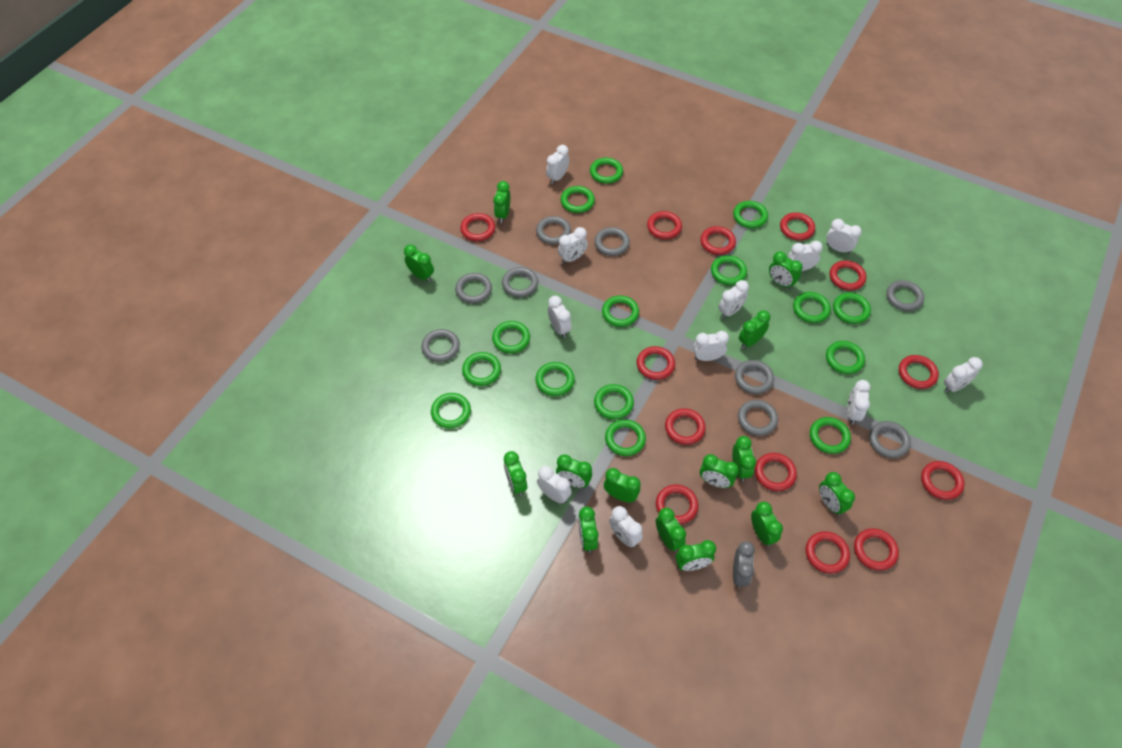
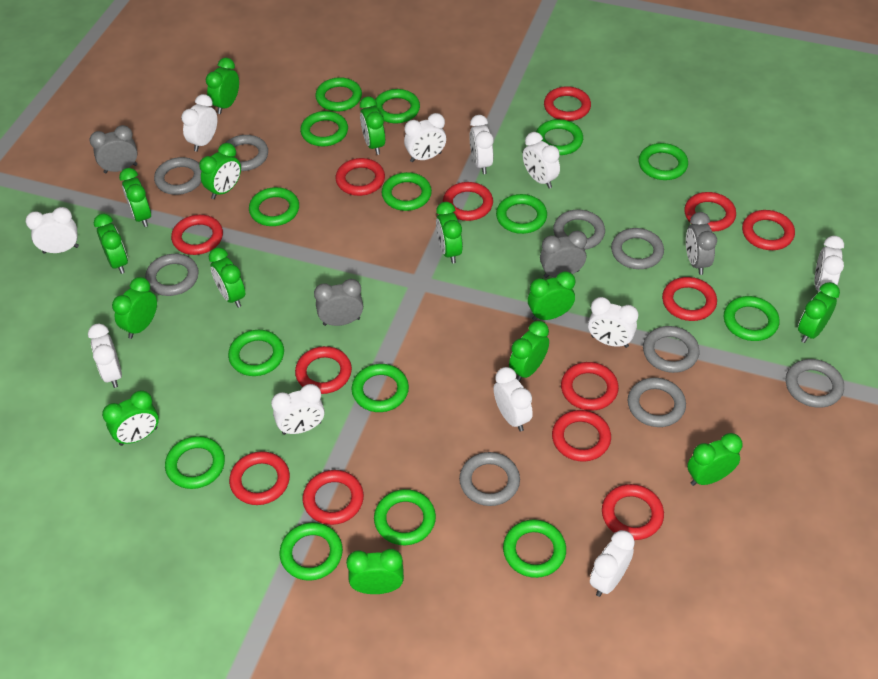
grey clock: [733,541,755,588] = 1 -> [89,125,138,173] [314,279,363,326] [540,231,587,278] [686,212,717,275] = 4

